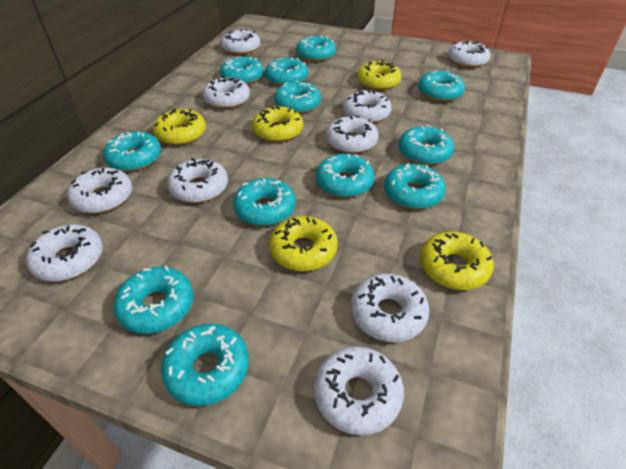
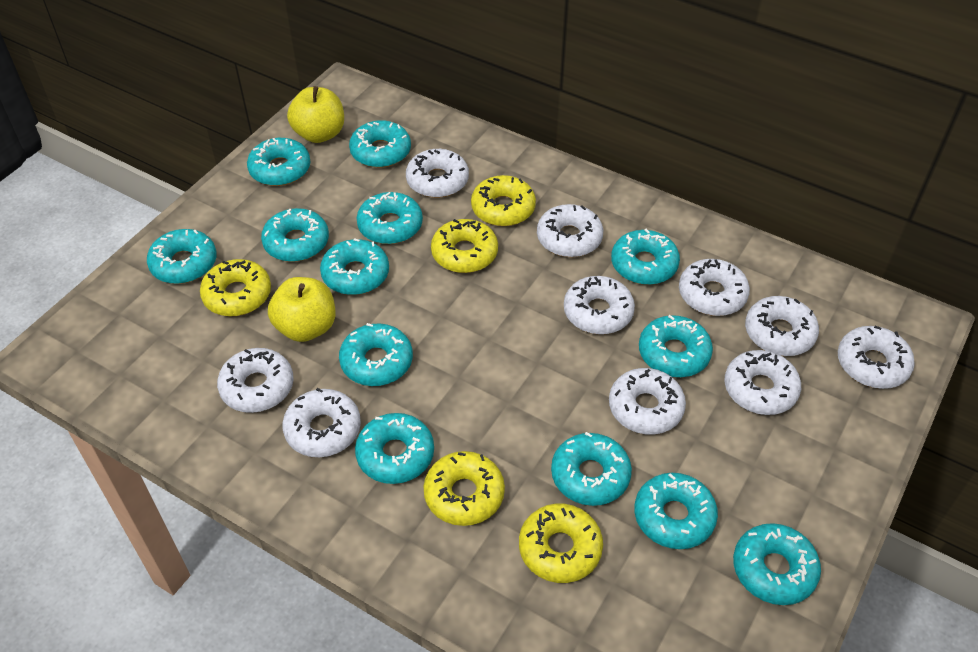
turquoise donut: [103,132,161,171] [114,265,193,334] [161,324,249,406] [220,56,264,84] [233,178,296,226] [265,57,308,86] [274,80,321,114] [296,36,336,62] [316,154,375,197] [384,163,446,209] [399,125,454,165] [418,70,465,101] = 12 -> [147,229,217,284] [247,138,310,186] [261,208,329,262] [320,238,389,295] [339,323,413,386] [349,120,411,168] [355,413,434,484] [356,192,423,244] [551,432,632,506] [611,229,680,285] [634,473,718,549] [639,315,713,377] [733,523,821,605] = 13
yellow apple: none = 0 -> [268,277,335,342] [287,86,344,143] = 2

